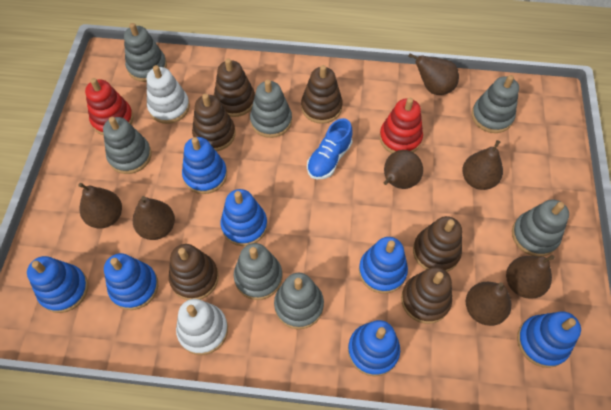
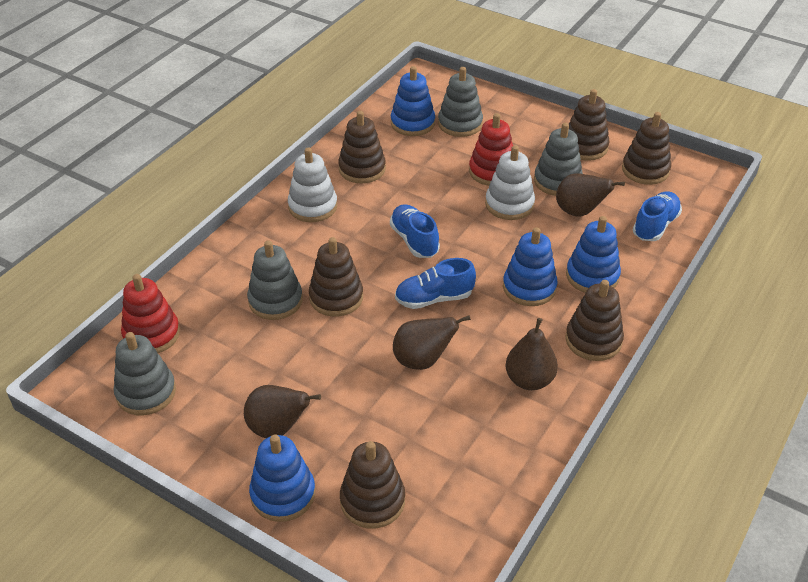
blue shoe: [307,118,353,179] = 1 -> [390,204,440,258] [395,258,476,309] [633,191,682,241] = 3
blue stacking toy: [27,256,88,313] [104,253,158,310] [182,137,227,194] [221,189,267,246] [348,320,400,377] [359,237,408,294] [517,311,581,368] = 7 -> [249,434,315,522] [391,66,435,136] [503,227,557,306] [566,216,621,293] = 4
brown pear: [78,183,122,229] [133,196,175,240] [384,150,423,189] [408,54,459,95] [462,140,503,190] [466,282,511,326] [506,255,555,299] = 7 -> [244,385,321,438] [393,315,471,370] [505,318,558,390] [556,173,625,217] = 4
grey stacking toy: [103,117,152,174] [124,23,167,82] [234,243,282,300] [250,80,292,138] [274,273,324,329] [472,75,519,133] [512,200,569,256] = 7 -> [114,332,176,415] [247,240,303,320] [438,67,483,137] [534,123,583,196] = 4

